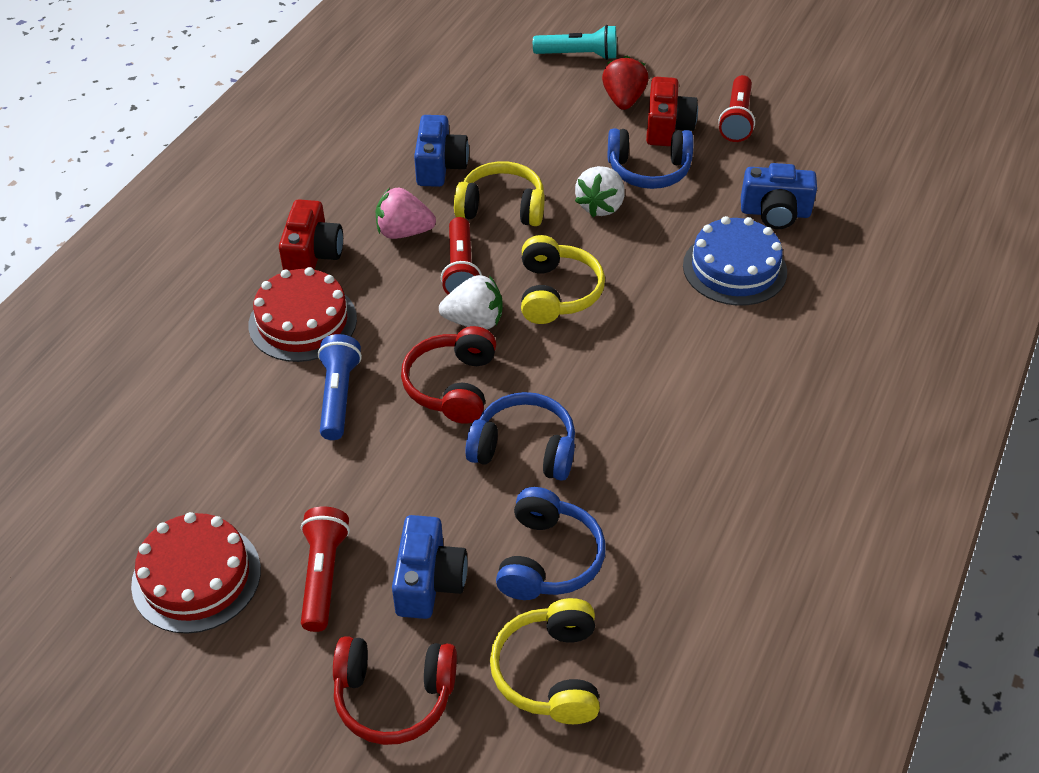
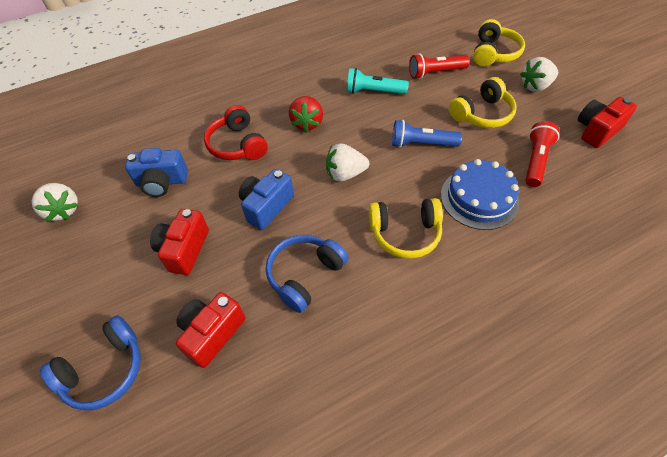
blue camera: [392,515,468,619] [414,115,469,187] [741,163,817,229] = 3 -> [125,148,188,197] [239,169,294,230] = 2
blue headphones: [465,392,575,481] [496,487,606,600] [608,128,693,189] = 3 -> [40,315,141,411] [266,235,348,313] = 2
pink strawberry: [376,188,436,239] = 1 -> none = 0
red cake: [131,512,261,634] [248,267,357,362] = 2 -> none = 0
red camera: [279,199,343,271] [646,77,698,146] = 2 -> [150,209,209,275] [176,292,245,368] [578,97,637,148] = 3
red flashlight: [301,506,350,632] [441,217,482,295] [718,75,755,142] = 3 -> [409,54,470,79] [525,121,559,187] = 2
red headphones: [333,636,457,745] [401,326,496,424] = 2 -> [204,105,268,160] = 1
white strawberry: [439,275,503,329] [575,166,625,217] = 2 -> [32,183,78,221] [326,144,369,182] [520,57,558,92] = 3

